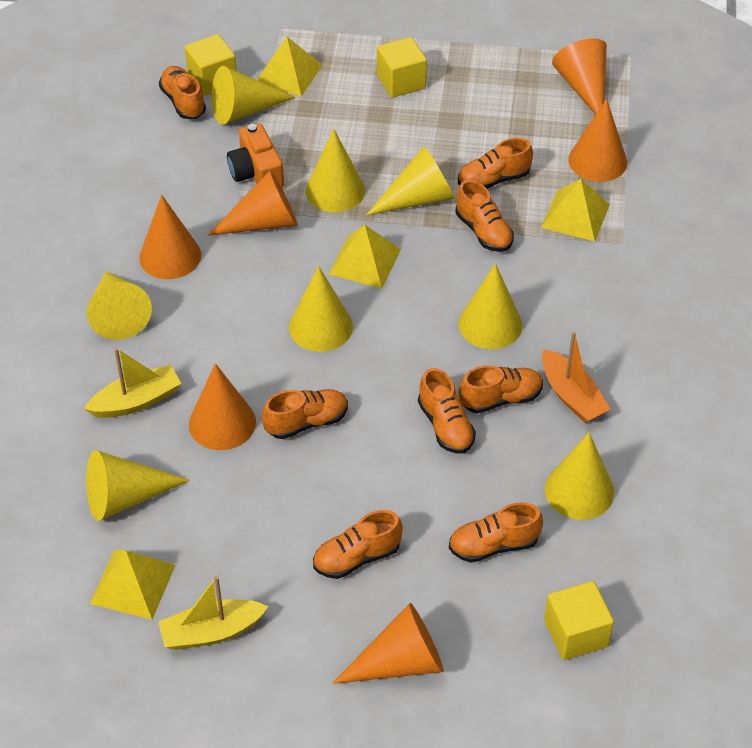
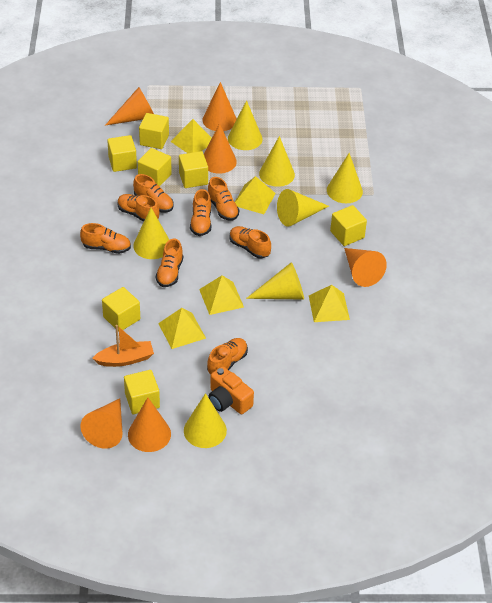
yellow boat: [84,348,181,418] [158,576,268,650] = 2 -> none = 0
yellow cone: [86,450,190,521] [87,271,152,340] [212,66,296,124] [289,266,353,352] [306,129,365,212] [366,147,454,215] [458,263,523,349] [545,432,614,520] = 8 -> [133,208,169,259] [184,393,227,448] [228,100,263,150] [246,262,304,300] [259,136,295,187] [277,189,329,226] [327,153,363,203] = 7
yellow cube: [185,34,236,96] [377,37,427,98] [544,581,614,660] = 3 -> [102,287,140,332] [107,135,137,172] [124,370,160,414] [138,148,172,186] [139,113,169,149] [179,151,208,188] [330,205,367,246] = 7
yellow pyramid: [90,550,175,620] [257,37,322,96] [329,225,401,289] [541,179,610,242] = 4 -> [158,308,206,349] [170,119,212,153] [199,275,244,315] [235,176,276,214] [309,285,350,322] = 5

